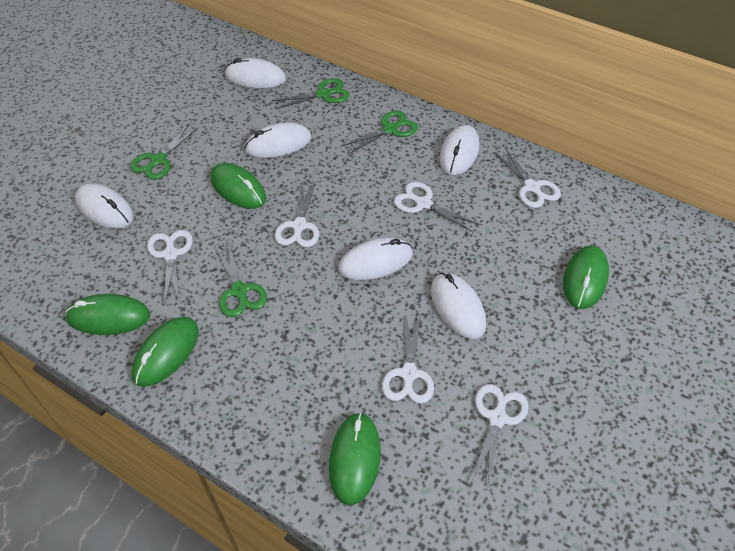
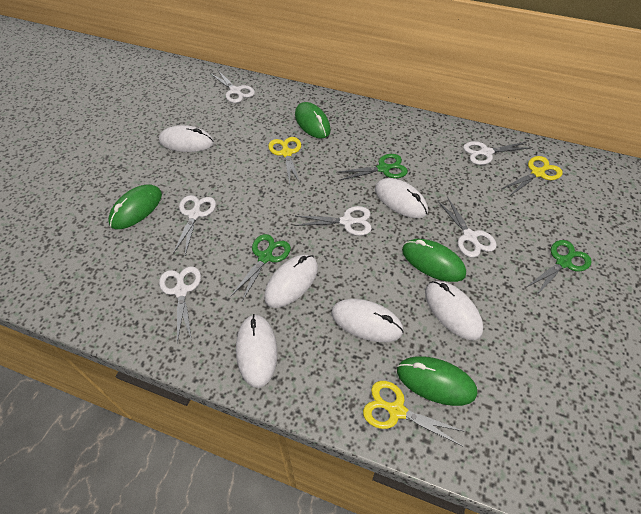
green mouse: [65,294,150,335] [132,317,199,387] [210,163,266,209] [329,413,381,505] [563,245,609,309] = 5 -> [108,184,162,229] [295,102,331,139] [397,356,477,406] [402,239,466,282] = 4
green scissors: [130,124,198,180] [215,241,267,317] [272,78,349,109] [342,111,418,154] = 4 -> [230,234,291,301] [338,154,408,180] [525,240,592,296] = 3
yellow scissors: none = 0 -> [268,137,301,185] [363,381,466,446] [502,156,563,196] = 3

